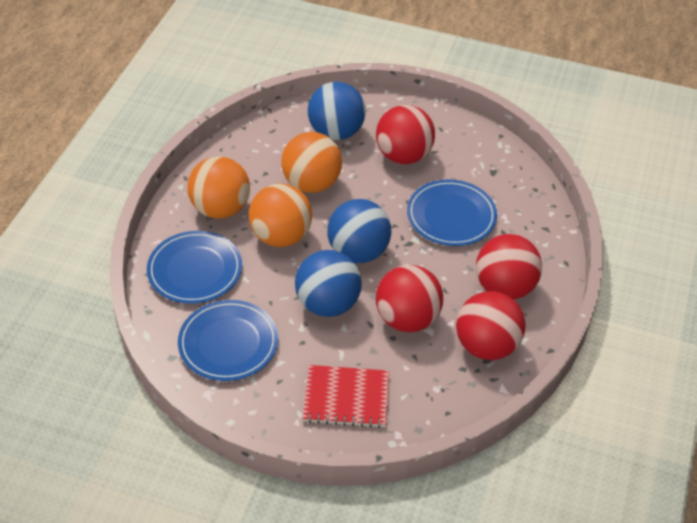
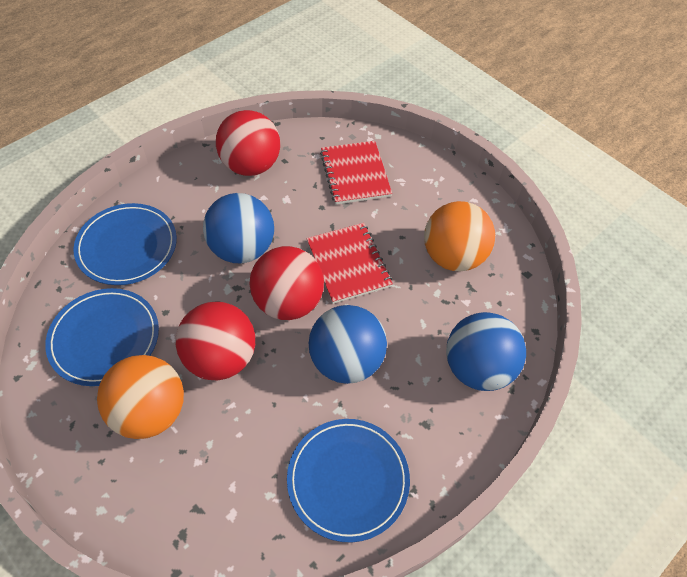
orange ball: [187,156,250,219] [249,184,312,247] [281,132,342,193] = 3 -> [97,355,184,439] [424,201,495,271] = 2
red ball: [376,105,435,164] [376,265,443,332] [456,291,525,360] [476,234,542,299] = 4 -> [176,302,255,380] [216,110,280,176] [249,246,324,320] = 3
red notebook: [303,365,389,428] = 1 -> [306,223,393,304] [320,141,392,204] = 2

